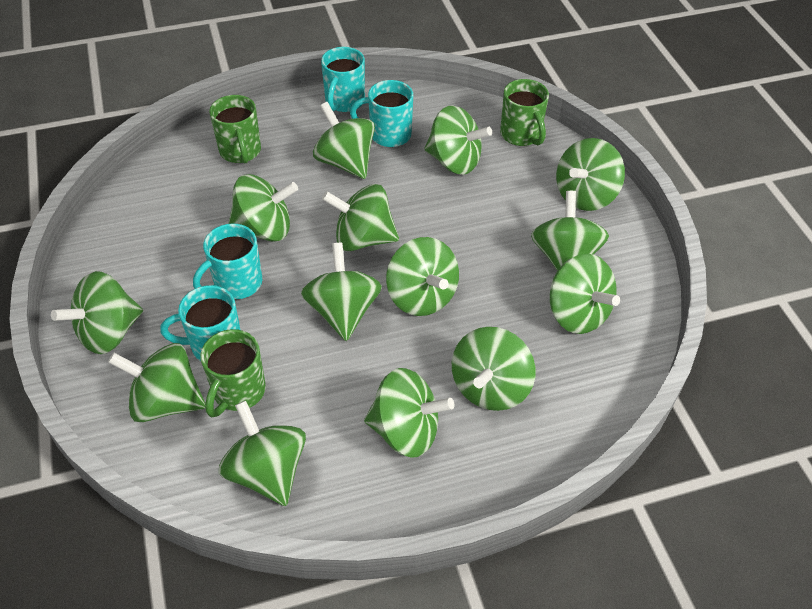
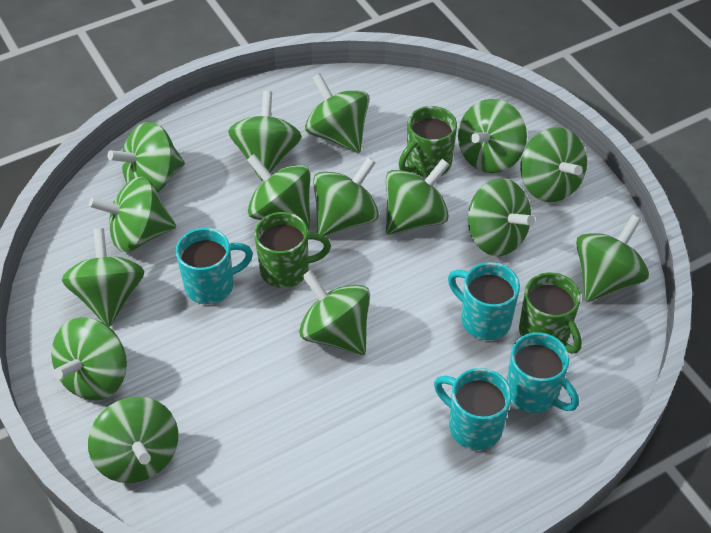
green spinning top: [51,271,143,354] [108,343,205,422] [219,401,306,506] [229,174,298,242] [301,243,382,341] [313,102,375,179] [322,184,399,251] [364,368,455,458] [386,237,459,316] [424,105,492,175] [452,327,536,411] [531,191,609,271] [550,254,620,334] [556,138,625,211] = 14 -> [51,317,127,400] [62,228,145,327] [88,397,178,483] [89,177,176,252] [107,122,185,193] [228,91,302,181] [247,154,311,230] [299,270,370,355] [305,73,369,153] [313,157,379,236] [386,159,450,235] [458,99,527,173] [468,178,535,256] [520,127,587,202] [576,215,649,302] = 15

